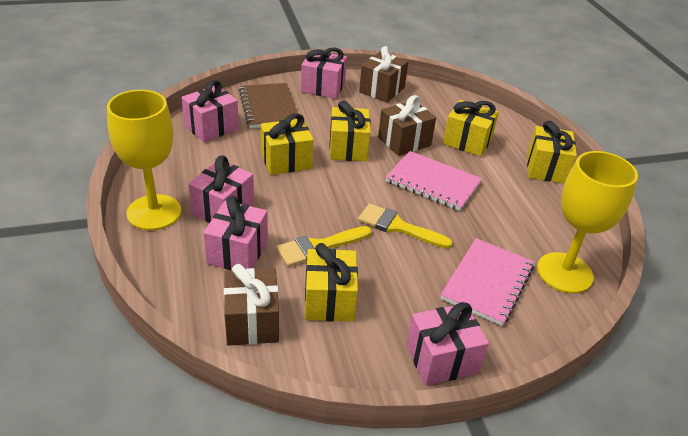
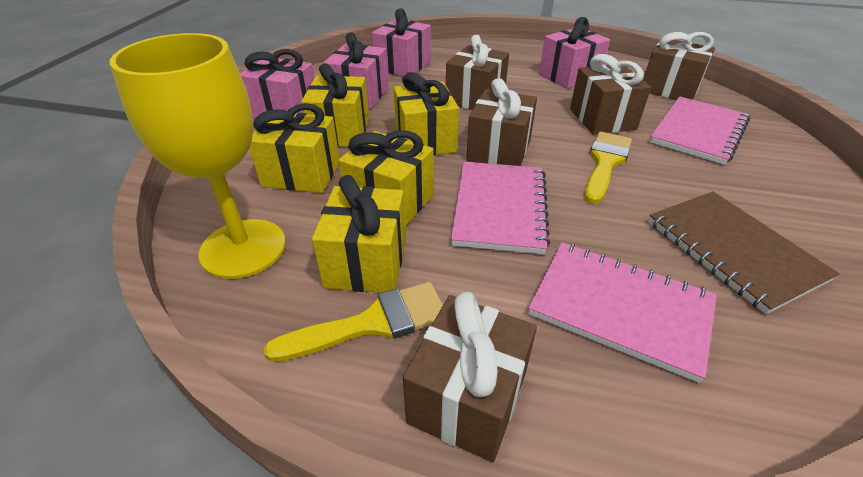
brown gift: [224,264,279,346] [359,46,408,103] [378,95,436,156] = 3 -> [403,292,537,462] [446,35,509,110] [466,78,537,166] [570,54,651,135] [643,32,715,100] = 5
pink gift: [181,80,239,142] [188,155,254,223] [204,196,268,270] [301,48,347,99] [406,302,489,386] = 5 -> [240,49,314,118] [323,33,388,109] [372,8,431,77] [539,17,610,89] = 4
pink notebook: [386,151,482,211] [441,238,534,326] = 2 -> [451,162,550,254] [528,242,717,383] [649,96,750,165] = 3
yellow goblet: [107,90,181,230] [537,151,638,293] = 2 -> [110,33,286,279] = 1

